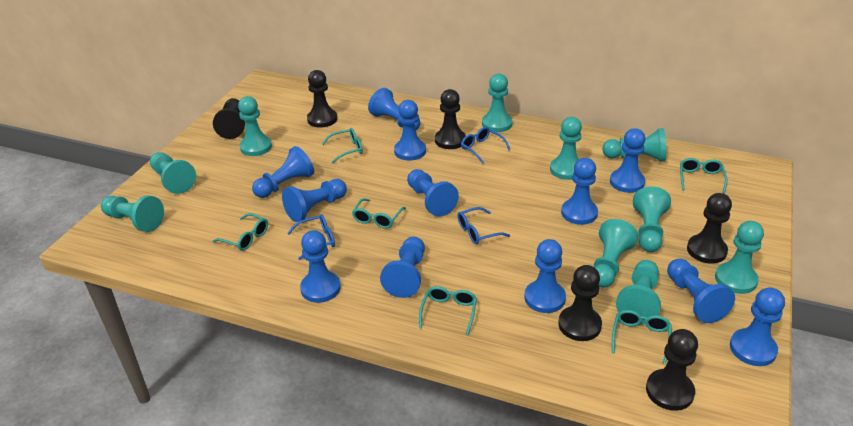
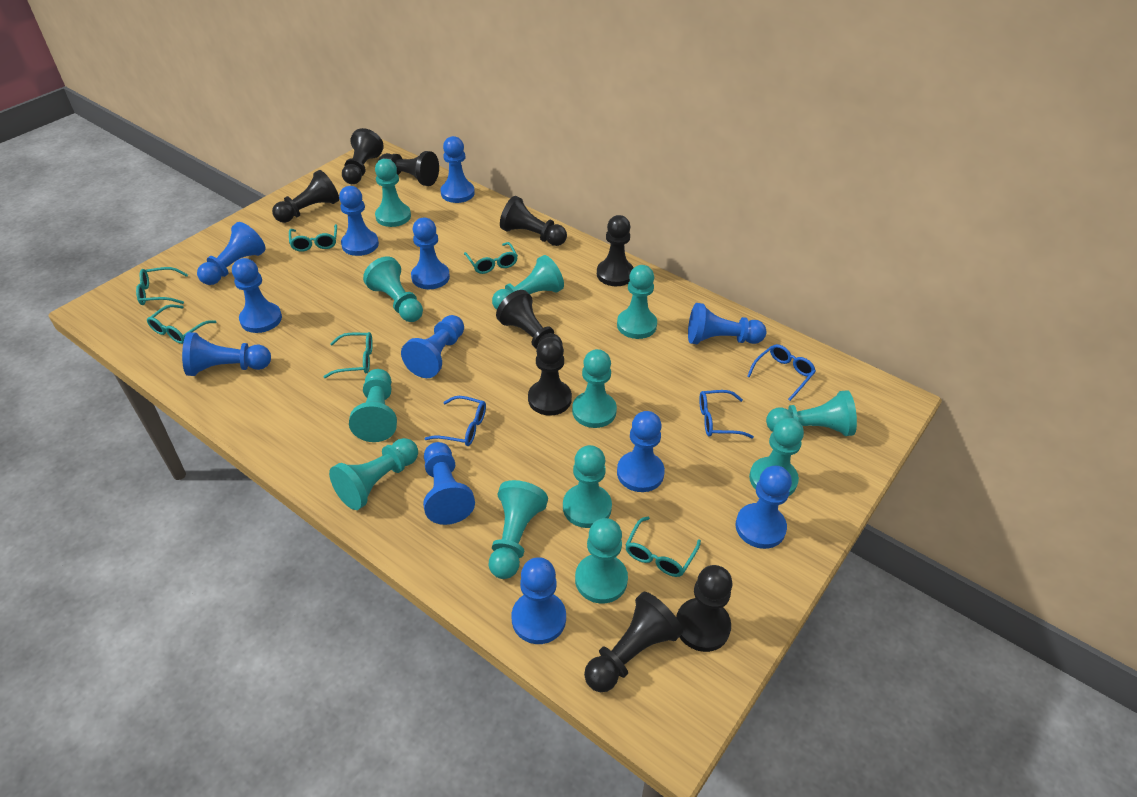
black pawn: [213,98,245,139] [307,70,337,128] [435,89,466,149] [558,265,602,341] [646,329,698,411] [687,193,732,264] = 6 -> [272,170,339,223] [342,128,384,184] [378,151,439,186] [496,290,563,349] [500,196,567,246] [528,337,572,416] [584,592,683,692] [597,215,634,286] [676,565,733,652] = 9
turquoise pawn: [101,195,164,232] [150,152,196,194] [238,96,272,156] [482,74,512,132] [550,117,582,180] [594,219,639,288] [602,128,666,162] [616,260,661,324] [633,186,671,252] [715,221,764,294] = 10 -> [329,438,418,510] [349,369,397,442] [363,257,423,322] [375,159,411,227] [489,480,548,579] [492,255,564,310] [563,445,612,528] [572,349,617,428] [575,518,628,603] [617,265,657,339] [749,417,804,496] [766,390,857,436] = 12

